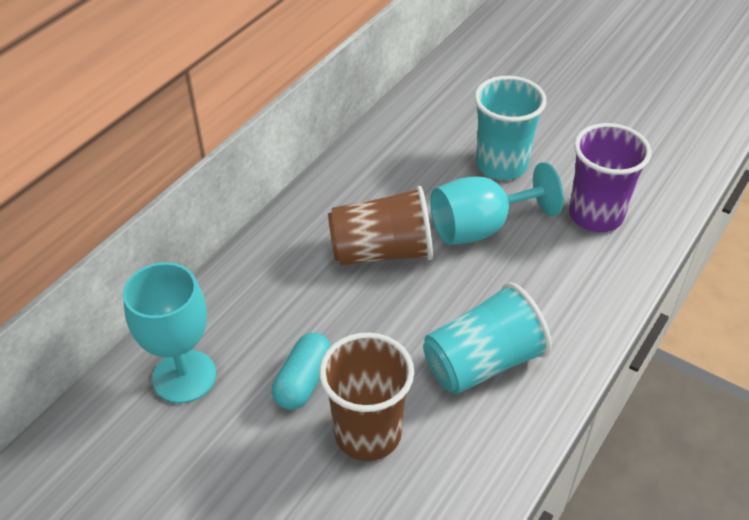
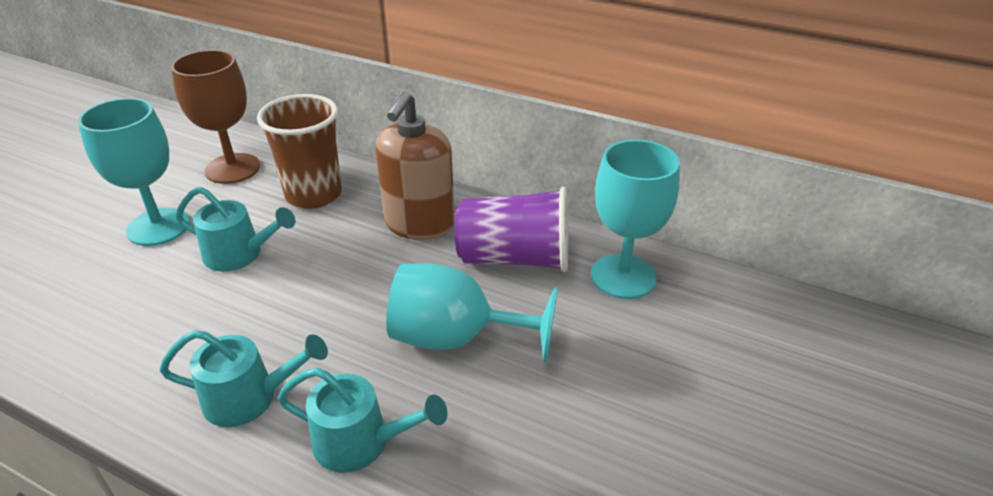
brown cup: [319,332,414,461] [328,186,433,265] = 2 -> [257,94,342,209] = 1
brown goblet: none = 0 -> [171,50,260,184] = 1
brown soap dispenser: none = 0 -> [375,91,455,240] = 1
turquoise capsule: [272,333,331,410] = 1 -> none = 0
turquoise cup: [423,282,552,394] [474,76,547,180] = 2 -> none = 0
turquoise goblet: [123,262,216,404] [430,162,564,245] = 2 -> [78,98,190,246] [386,264,558,363] [591,140,680,299] = 3
turquoise watering can: none = 0 -> [160,330,328,427] [176,187,296,272] [277,368,447,473] = 3

